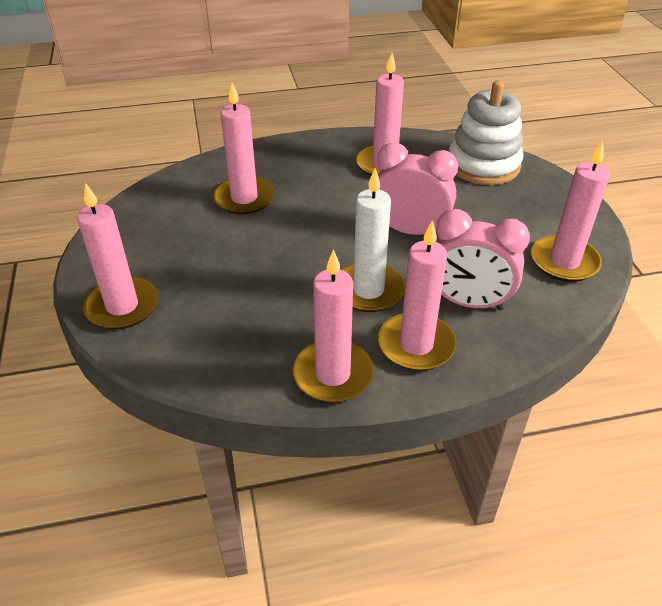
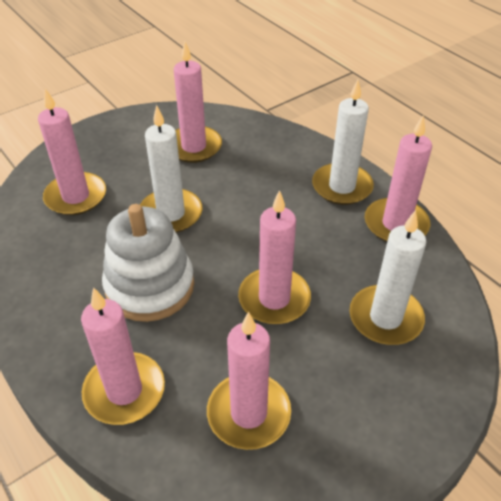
pink clock: [377,143,458,237] [436,209,530,310] = 2 -> none = 0
white candle: [342,168,405,312] = 1 -> [140,105,203,233] [312,80,374,205] [349,210,426,345] = 3

